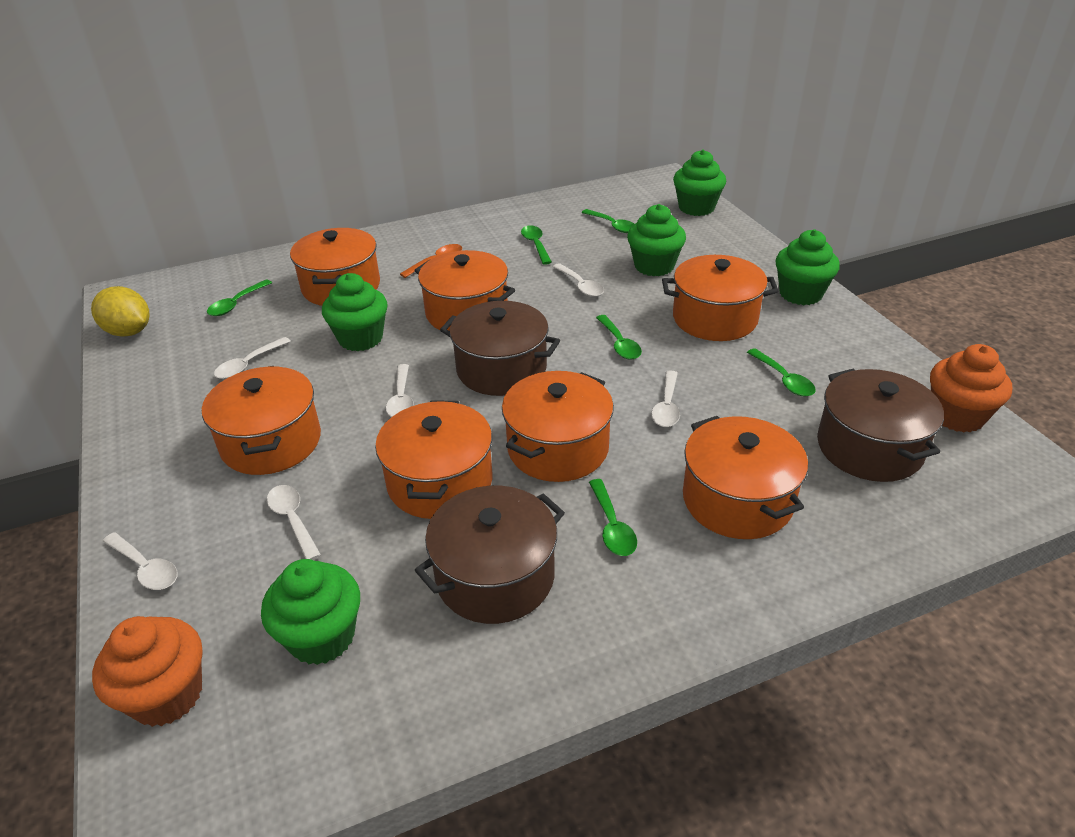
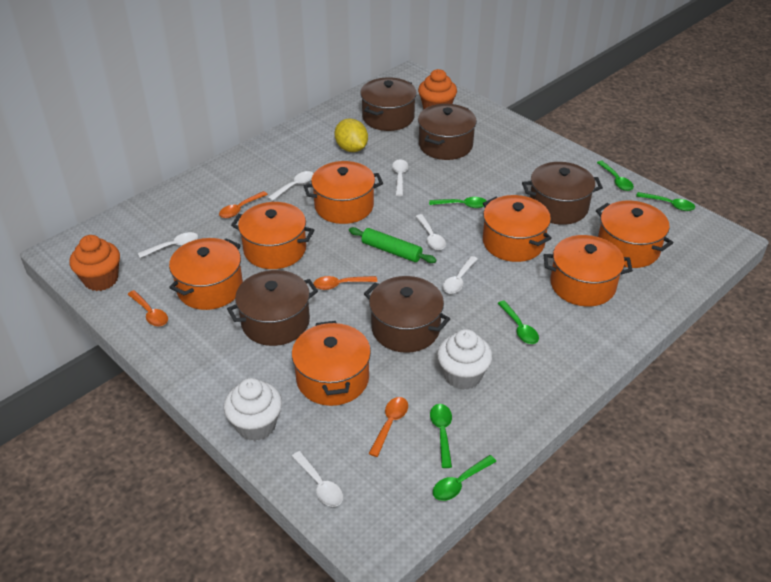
brown pot: [415,486,565,624] [440,301,560,396] [817,369,944,482] = 3 -> [227,270,318,346] [360,77,417,131] [364,276,450,353] [418,104,477,160] [522,162,603,225] = 5
green cupcake: [261,559,360,665] [322,273,387,351] [627,204,686,276] [673,149,726,216] [776,229,840,305] = 5 -> none = 0
green rolling pin: none = 0 -> [349,227,436,263] = 1
orange spoon: [400,244,462,278] = 1 -> [127,290,168,326] [219,191,268,218] [313,276,377,290] [368,397,408,457] = 4
white cupcake: none = 0 -> [224,378,282,441] [437,329,492,390] = 2

